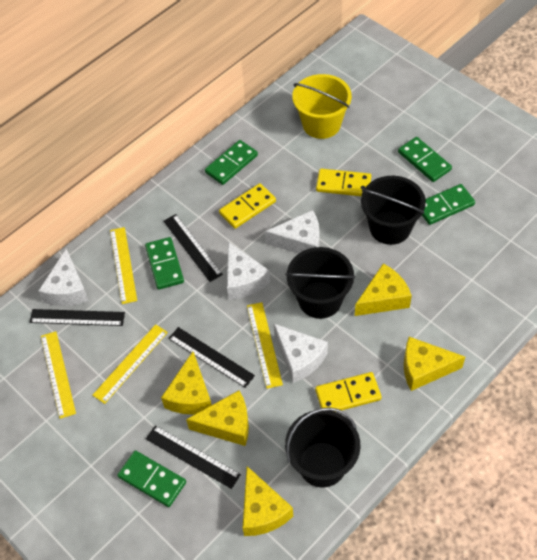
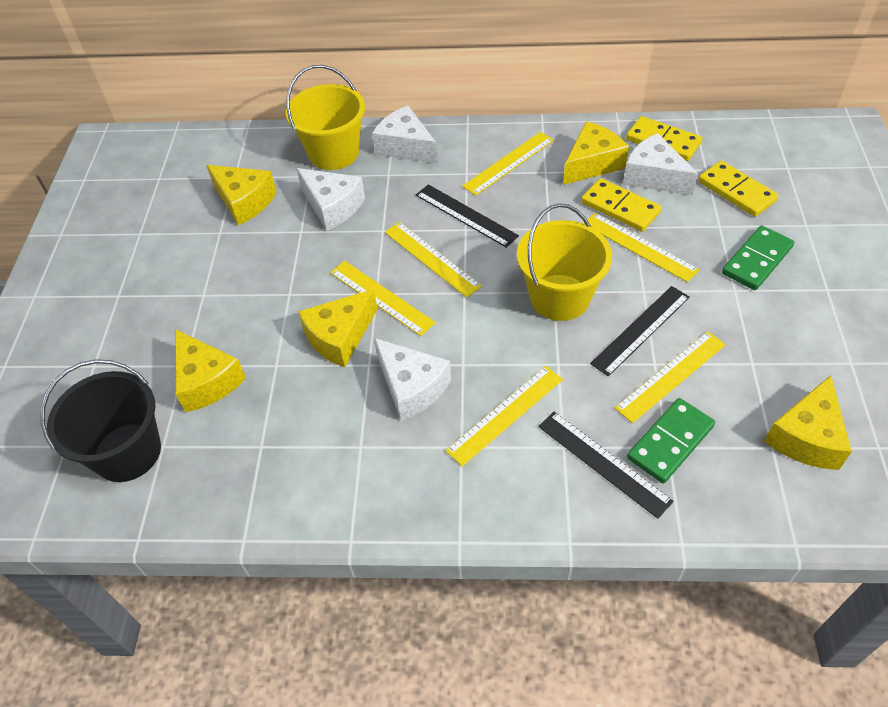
black bucket: [285,247,355,319] [285,407,360,487] [361,176,426,245] = 3 -> [40,359,161,482] = 1
black ruler: [29,309,125,326] [146,425,241,489] [163,214,223,282] [168,327,255,388] = 4 -> [416,184,519,248] [538,412,674,519] [590,286,690,376] = 3
green domino: [117,450,186,507] [145,237,184,290] [205,140,258,185] [398,137,452,182] [422,184,475,225] = 5 -> [627,398,715,483] [722,225,794,290] = 2
yellow bucket: [292,74,352,139] = 1 -> [286,65,365,170] [517,203,612,321] = 2
yellow ruler: [41,331,76,419] [92,324,168,404] [110,227,137,304] [247,302,283,389] = 4 -> [330,261,436,336] [385,222,482,298] [445,366,563,466] [462,132,554,196] [583,213,699,282] [615,331,726,423] = 6

